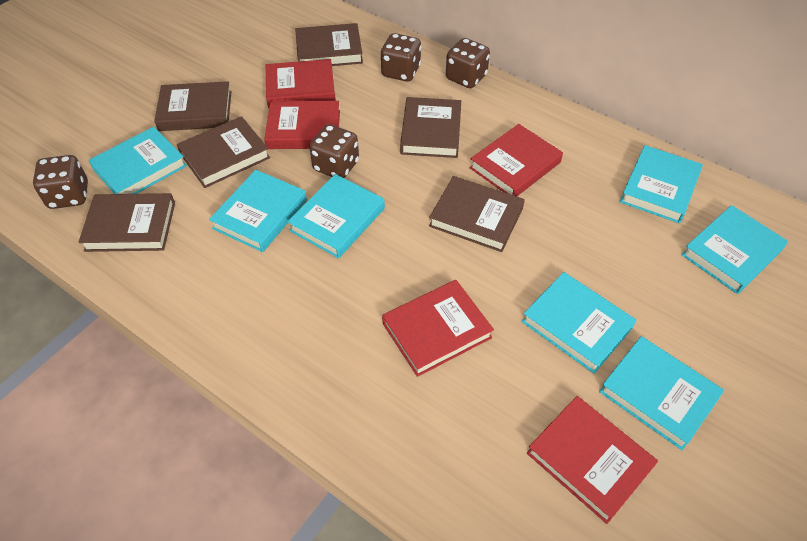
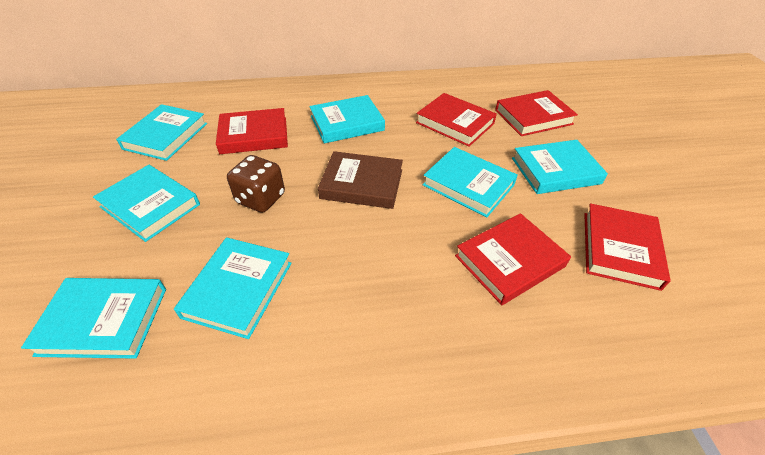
brown book: [78,193,175,252] [154,81,232,131] [177,116,270,188] [295,23,363,66] [400,97,461,158] [429,176,525,252] = 6 -> [318,151,403,209] = 1
brown dice: [33,155,88,209] [309,124,359,178] [380,33,421,82] [446,38,490,88] = 4 -> [227,155,285,213] = 1

